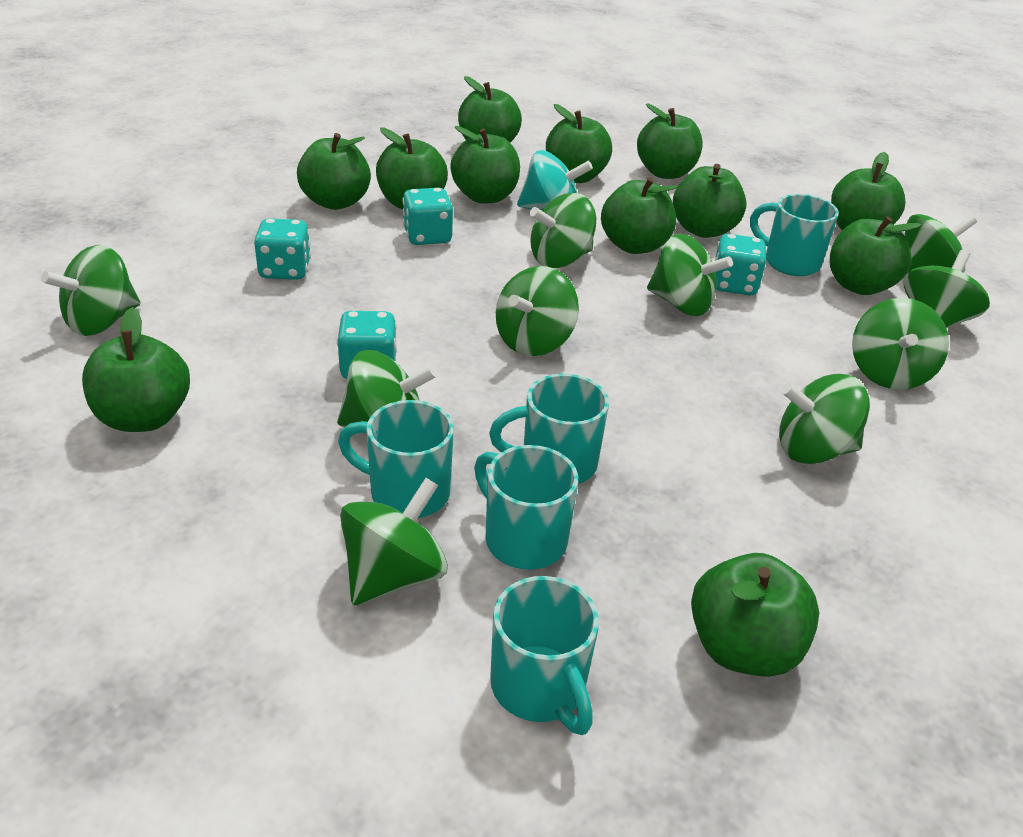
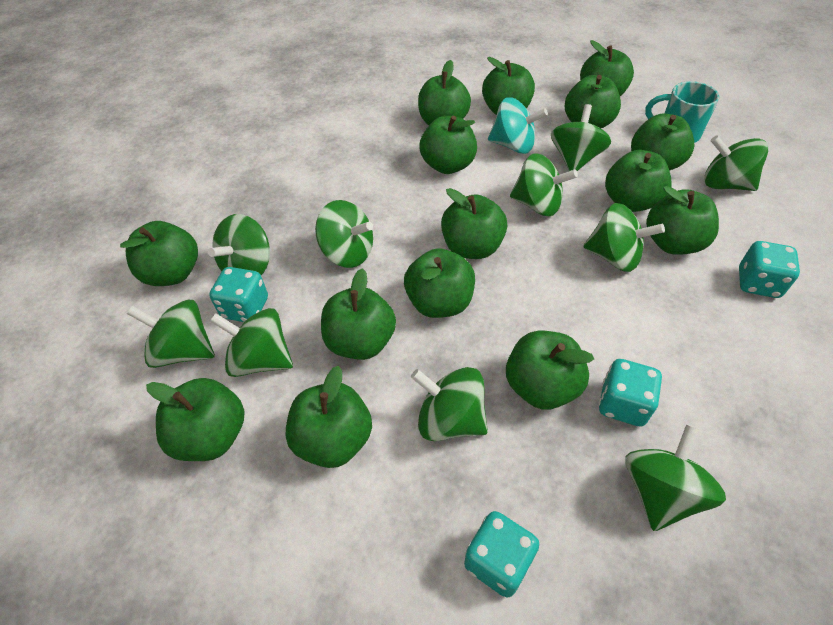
green apple: [82,307,190,432] [297,133,371,210] [376,127,448,209] [450,126,520,204] [458,76,522,142] [546,104,612,183] [601,177,678,254] [637,103,703,179] [673,164,747,238] [691,553,819,677] [830,216,921,295] [831,152,905,230] = 12 -> [120,221,198,286] [146,378,245,461] [286,366,372,468] [321,268,396,360] [404,248,475,318] [418,60,471,125] [419,116,477,174] [441,188,507,259] [482,57,535,115] [506,330,594,410] [565,75,621,128] [580,40,634,96] [605,150,672,212] [631,113,694,171] [646,186,719,255] = 15
turquoise mug: [338,400,454,518] [474,445,578,570] [489,374,609,484] [490,576,599,735] [750,194,839,276] = 5 -> [645,81,719,143] = 1

